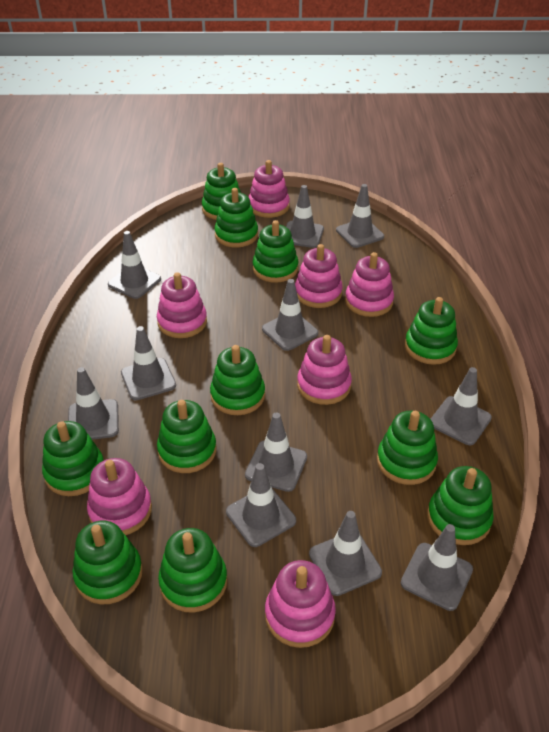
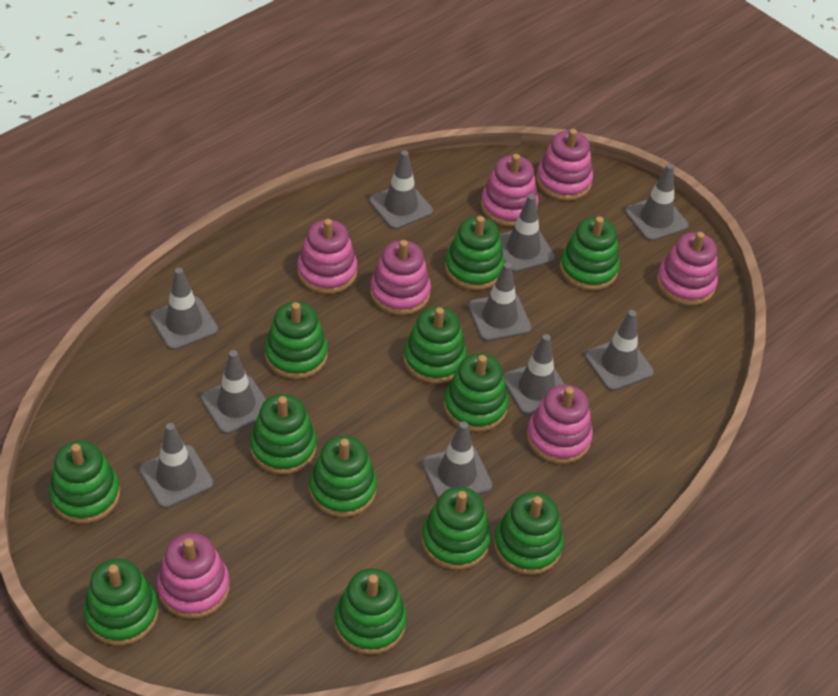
green stacking toy: [42,421,104,496] [73,521,143,604] [157,400,216,473] [158,528,227,613] [202,163,241,220] [210,345,265,415] [215,188,258,248] [253,220,298,283] [377,411,438,485] [405,297,458,365] [427,466,494,545] = 11 -> [49,440,120,524] [84,559,159,646] [250,394,317,475] [265,302,328,379] [309,435,377,517] [334,568,407,655] [403,307,467,384] [421,487,491,570] [444,353,508,432] [445,216,505,290] [494,492,564,575] [560,216,620,291] = 12
grey traffic cone: [68,367,119,440] [108,231,161,299] [121,326,176,400] [226,463,296,547] [245,412,307,492] [262,279,318,351] [286,185,324,248] [309,511,382,596] [336,184,384,248] [401,524,473,611] [431,367,492,445] = 11 -> [139,423,214,509] [150,268,218,350] [201,350,266,434] [369,150,433,229] [422,421,493,500] [468,262,532,341] [499,194,555,273] [503,334,565,416] [585,310,654,391] [625,164,688,241] = 10

